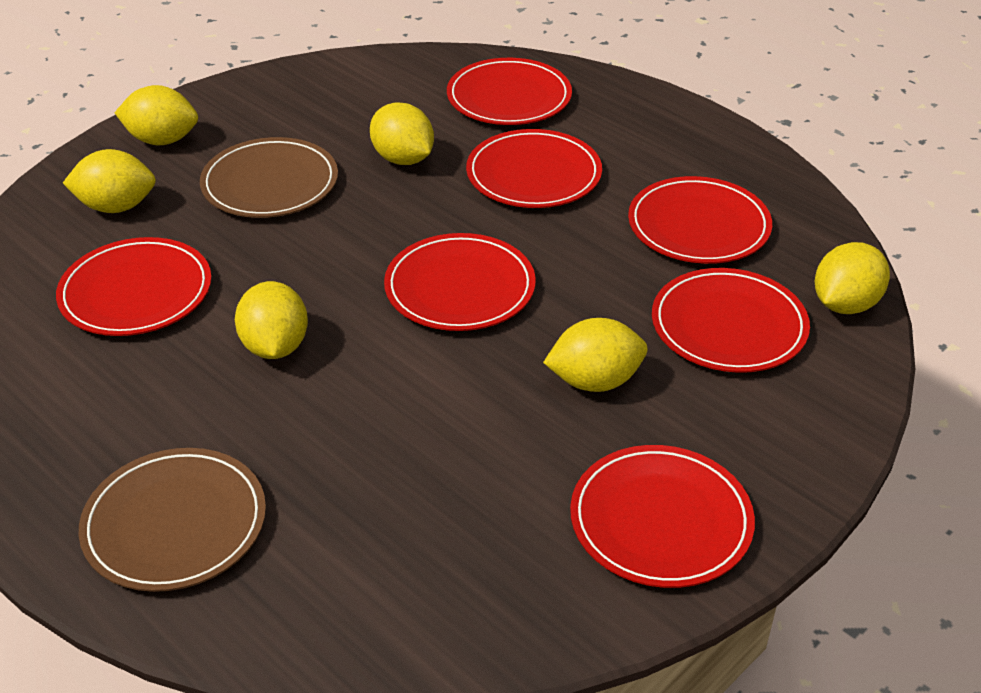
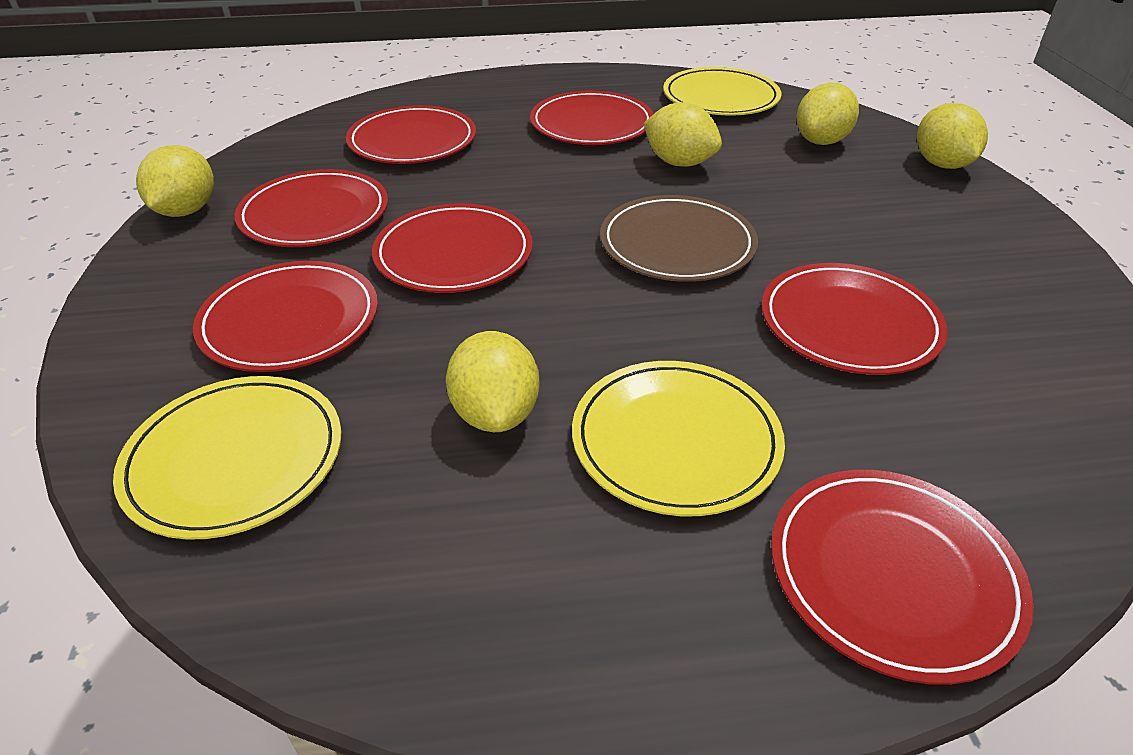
brown plate: [79,448,266,592] [200,137,338,218] = 2 -> [600,195,758,282] = 1
yellow lemon: [63,149,156,213] [115,85,198,145] [235,281,308,359] [370,102,434,165] [543,318,648,392] [815,242,890,314] = 6 -> [136,145,214,217] [446,331,540,432] [643,102,722,167] [796,82,859,145] [917,103,988,169] = 5
yellow plate: none = 0 -> [113,376,341,540] [572,361,785,516] [663,67,781,116] = 3

